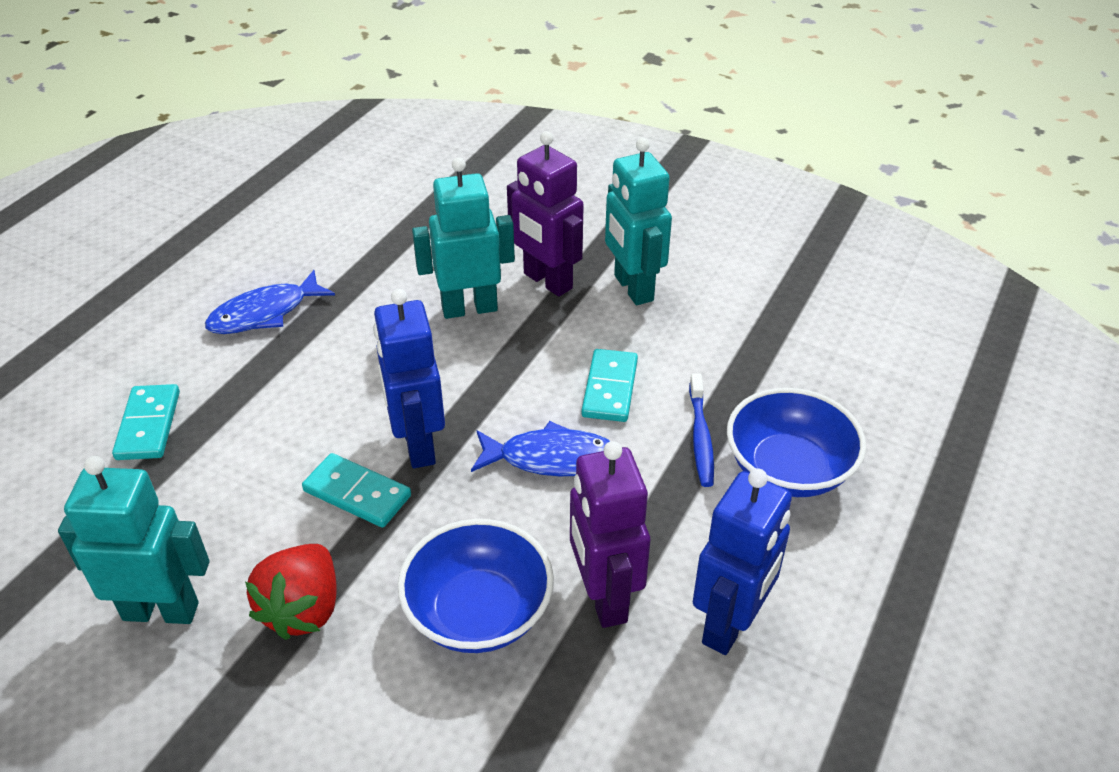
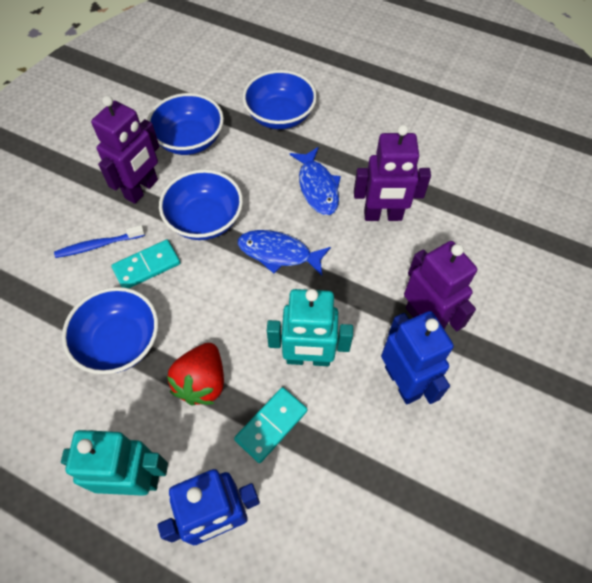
blue bowl: [398,519,554,653] [727,388,866,497] = 2 -> [62,287,158,374] [147,93,224,155] [159,169,243,240] [243,70,317,129] = 4
purple robot: [507,131,584,297] [570,441,650,628] = 2 -> [91,96,159,204] [354,125,431,221] [404,241,477,331] = 3
turquoise domino: [112,384,180,460] [302,453,411,528] [582,349,638,422] = 3 -> [111,240,180,288] [234,387,307,463] = 2
turquoise robot: [58,456,209,624] [412,157,515,319] [605,138,672,305] = 3 -> [61,430,168,496] [267,289,353,366] = 2

